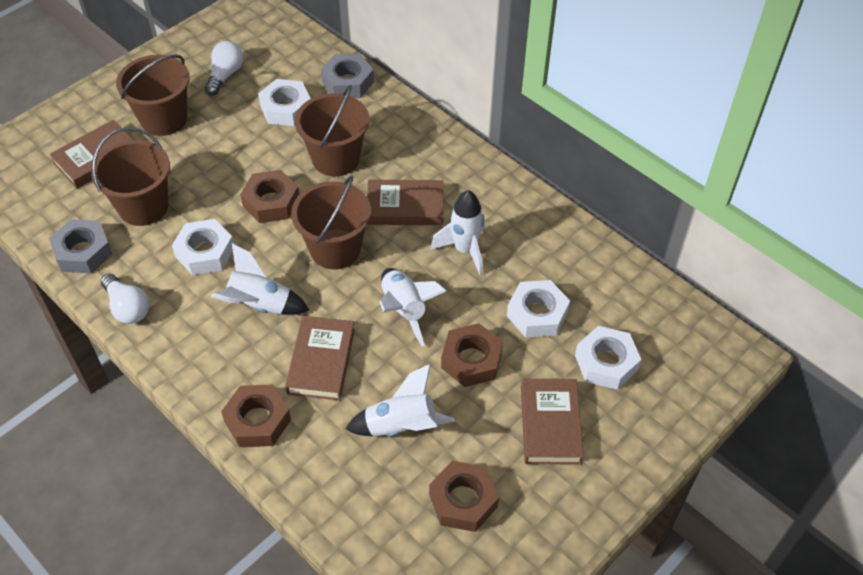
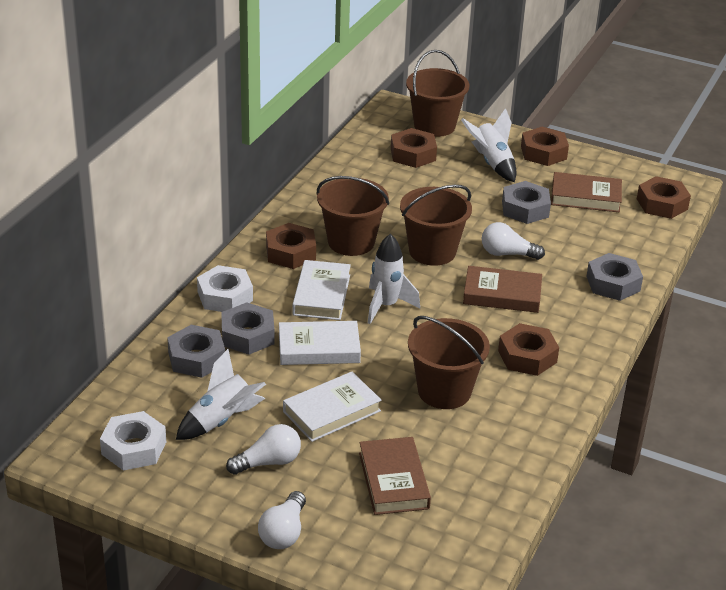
brown book: [50,120,133,189] [285,316,355,401] [367,180,443,225] [521,379,584,465] = 4 -> [359,437,431,515] [463,266,542,313] [551,172,622,212] = 3
brown nut: [221,385,291,447] [240,170,299,223] [429,461,499,532] [441,323,503,387] = 4 -> [266,223,316,269] [391,128,437,168] [498,323,559,376] [521,127,569,166] [637,176,691,219] = 5
grey nut: [49,219,113,274] [321,54,374,98] = 2 -> [167,325,225,378] [221,302,275,355] [502,181,551,224] [586,253,643,301] = 4
white book: none = 0 -> [279,321,361,365] [283,372,382,442] [292,260,351,320] = 3
white light bulb: [101,273,149,324] [205,41,244,96] = 2 -> [226,424,301,475] [258,491,306,549] [482,222,545,260] = 3
white nut: [172,219,234,275] [258,79,311,126] [507,280,570,337] [575,326,641,390] = 4 -> [100,411,166,471] [197,265,253,312] = 2
white rocket: [211,243,310,315] [346,364,455,437] [379,268,446,347] [431,190,485,276] = 4 -> [176,349,266,440] [368,234,420,324] [461,108,516,182] = 3

